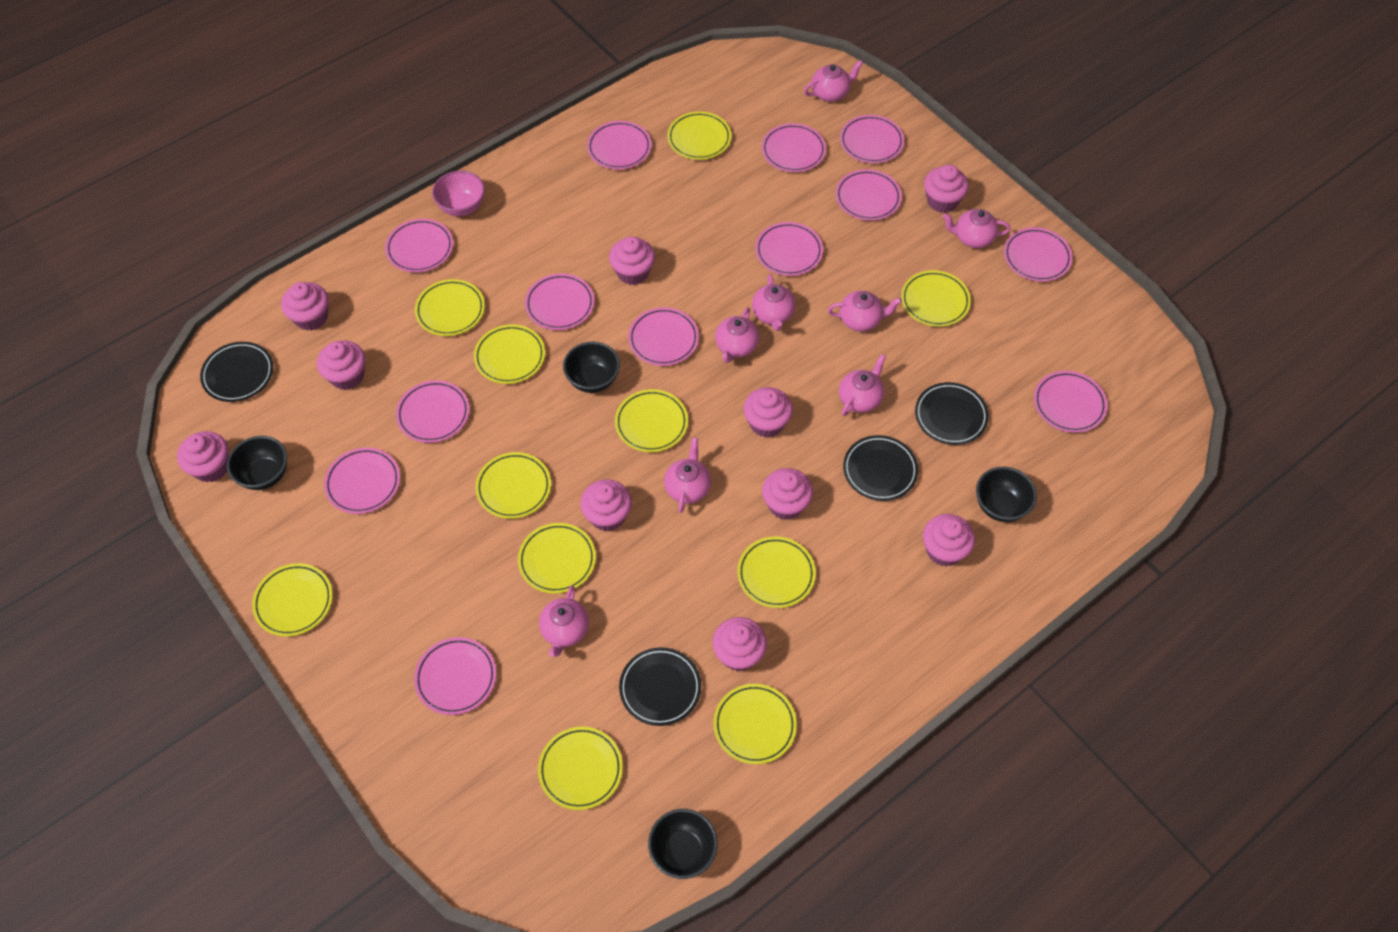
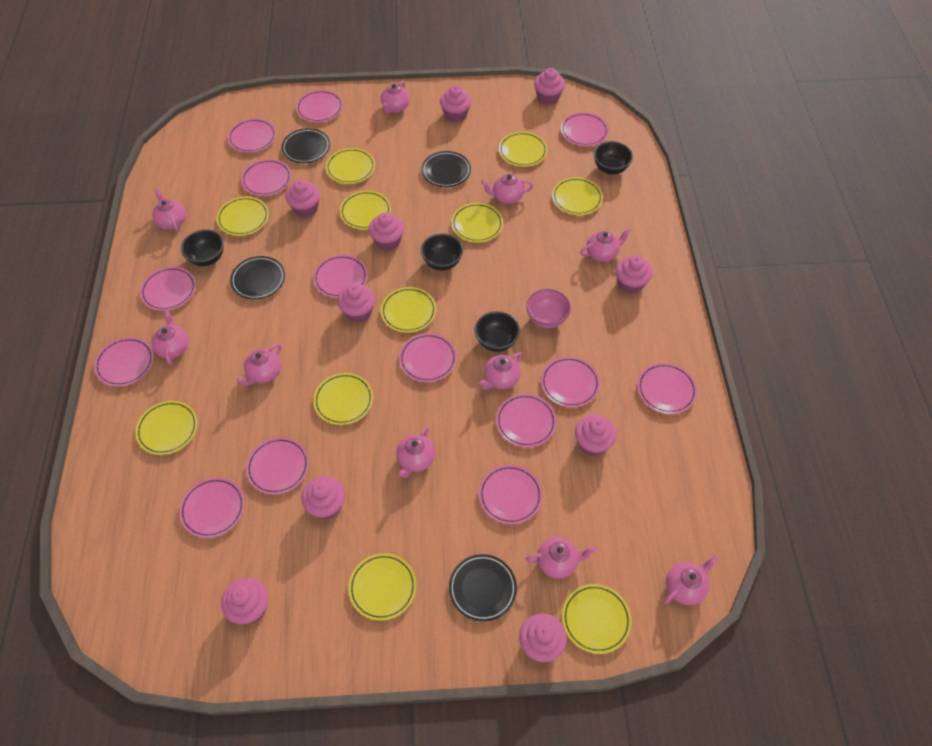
pink plate: [324,448,400,514] [385,219,453,272] [396,380,469,443] [414,637,496,715] [525,274,594,330] [587,121,651,170] [628,307,699,366] [755,222,823,276] [762,123,826,172] [836,169,902,221] [840,115,904,163] [1004,227,1073,282] [1034,371,1108,433] = 13 -> [94,337,154,387] [140,267,196,311] [179,477,245,538] [228,118,276,153] [241,159,292,196] [246,437,309,495] [296,90,343,122] [313,255,368,298] [399,333,457,382] [479,465,543,524] [496,394,557,448] [541,357,600,408] [561,112,609,146] [637,363,697,414] = 14
pink teapot: [539,585,589,657] [664,437,711,513] [715,307,759,363] [752,274,795,331] [804,60,863,102] [828,291,902,332] [839,354,886,416] [942,209,1011,248] = 8 -> [151,309,189,365] [152,187,186,232] [236,344,281,386] [381,81,410,114] [396,426,435,478] [479,352,522,390] [481,174,533,204] [526,537,596,579] [580,228,631,262] [664,555,719,605] = 10

